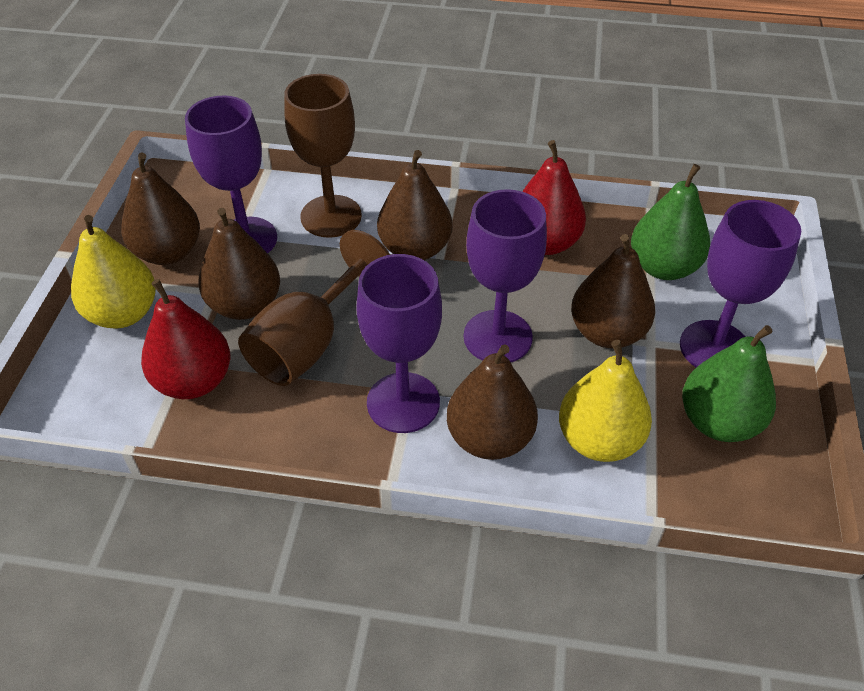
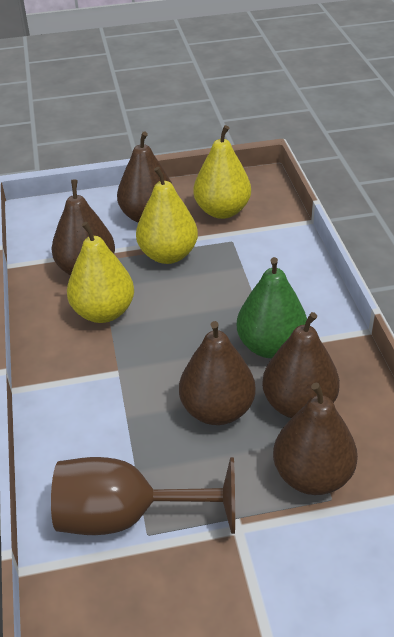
brown goblet: [238,230,390,386] [284,74,362,238] = 2 -> [51,457,235,535] = 1
green pear: [631,164,710,280] [682,325,776,442] = 2 -> [237,257,307,358] = 1
purple goblet: [185,95,277,253] [356,254,442,433] [464,189,547,362] [680,200,801,367] = 4 -> none = 0
red pear: [141,279,230,399] [522,140,586,255] = 2 -> none = 0
yellow pear: [71,215,156,329] [559,340,652,462] = 2 -> [67,222,134,323] [136,167,198,264] [193,125,251,219] = 3

